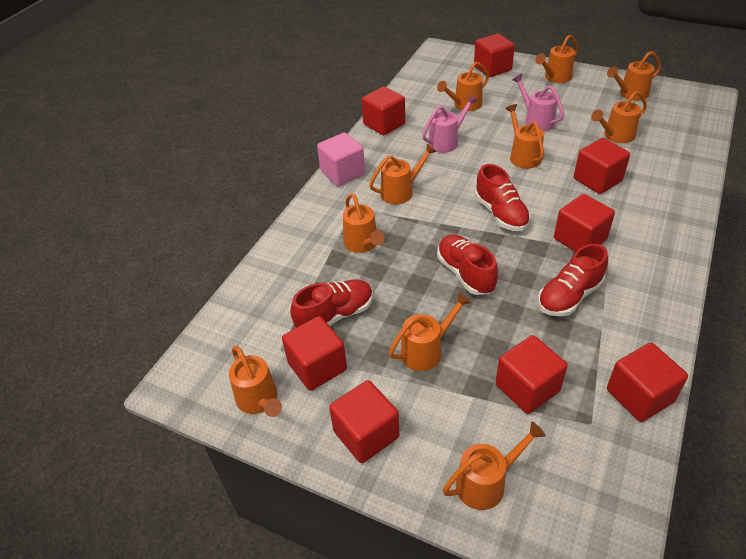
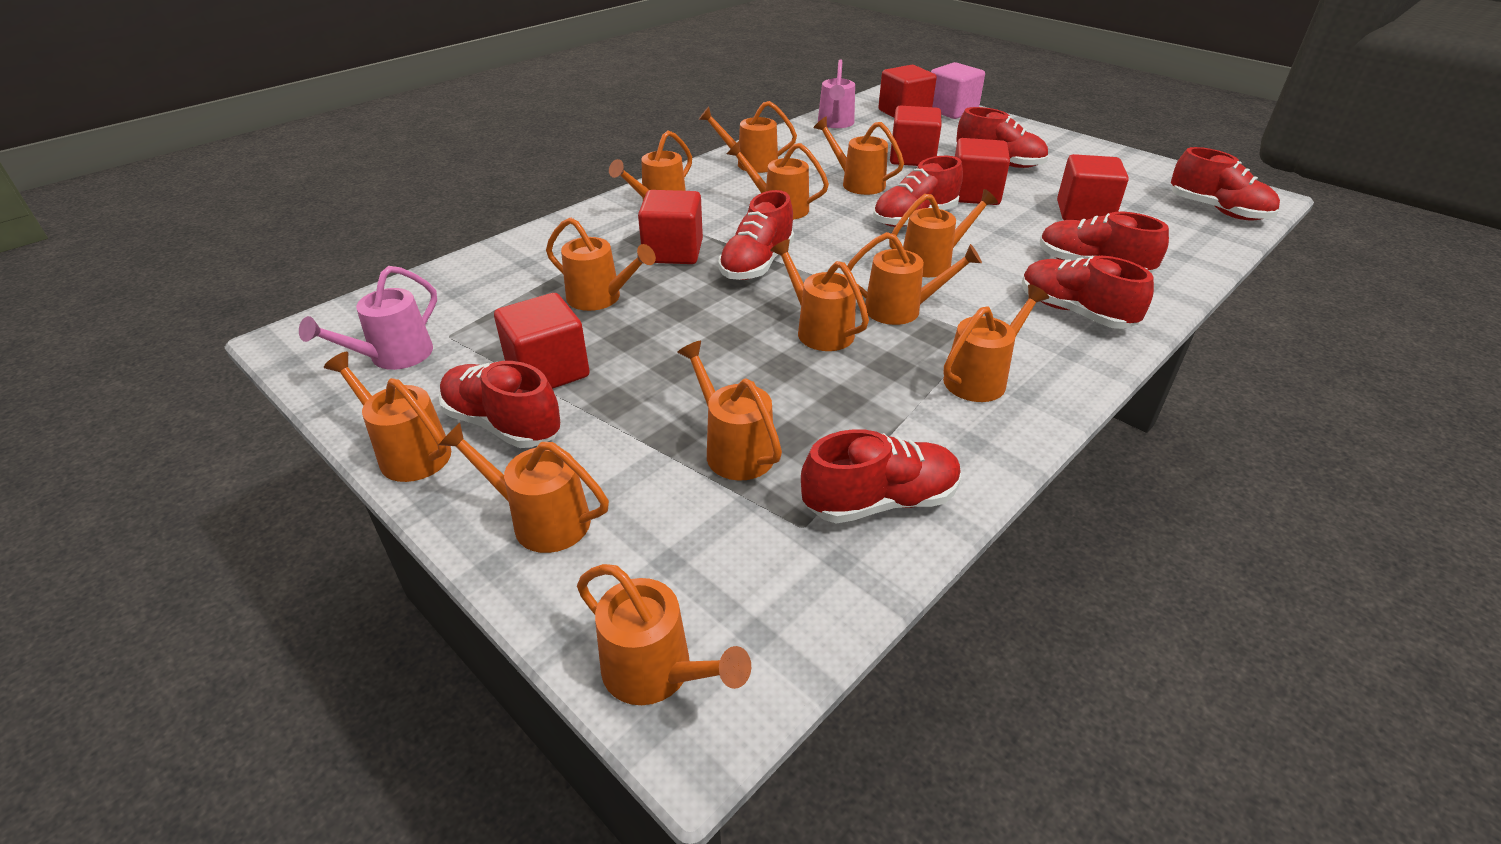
orange watering can: [229,346,282,417] [343,193,384,253] [369,144,437,204] [389,292,471,371] [437,62,489,111] [442,422,546,510] [505,104,544,169] [535,35,578,83] [591,91,647,143] [607,51,661,101] = 10 -> [324,352,451,482] [439,423,609,553] [546,217,656,311] [577,564,751,705] [609,131,692,200] [677,341,782,481] [699,101,797,173] [727,141,829,220] [770,239,869,351] [813,116,904,195] [844,232,982,325] [889,189,998,277] [943,284,1049,402] = 13
red cube: [282,316,347,391] [329,380,399,463] [362,86,405,135] [474,34,515,77] [495,335,568,414] [554,194,615,252] [574,138,630,194] [607,343,688,422] = 8 -> [494,293,590,389] [638,190,703,264] [878,65,937,118] [890,106,942,166] [955,138,1010,205] [1057,154,1129,221] = 6
red shoe: [290,279,373,328] [437,234,498,295] [475,164,531,231] [538,244,608,316] = 4 -> [439,361,561,448] [719,190,794,280] [801,429,961,524] [873,156,963,227] [956,107,1048,168] [1022,256,1154,329] [1040,212,1169,273] [1171,147,1280,221] = 8

